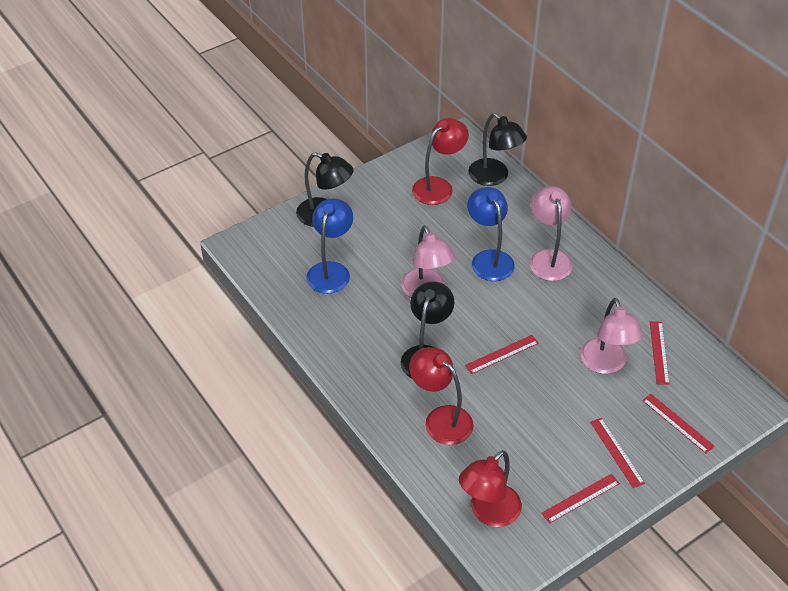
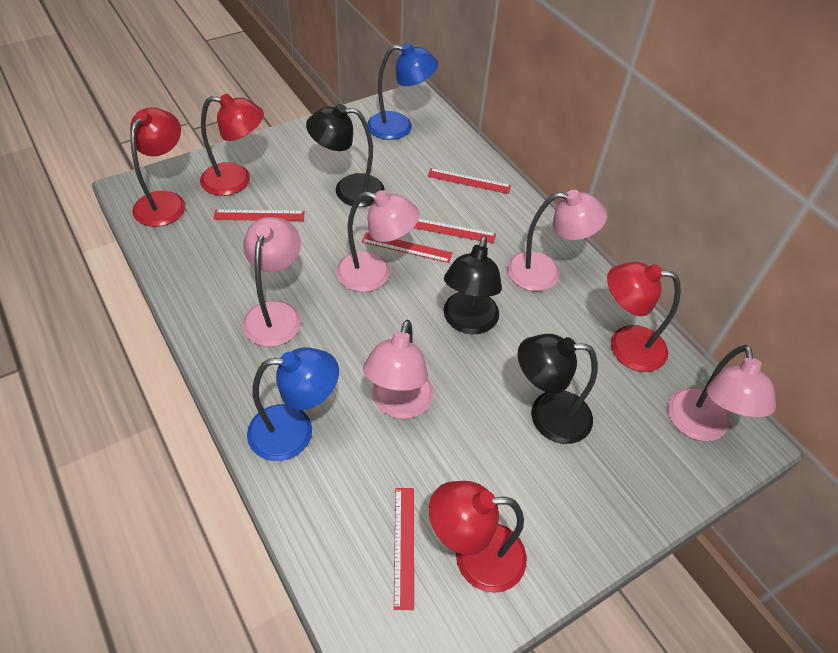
pink lamp: [401,226,455,297] [530,186,573,281] [580,298,644,374] = 3 -> [242,217,301,347] [336,190,420,292] [363,320,434,419] [507,190,607,291] [668,345,776,441] = 5
red lamp: [409,347,474,445] [412,118,469,205] [459,450,522,527] = 3 -> [130,107,185,227] [200,94,264,196] [429,481,527,593] [607,262,681,372] = 4

